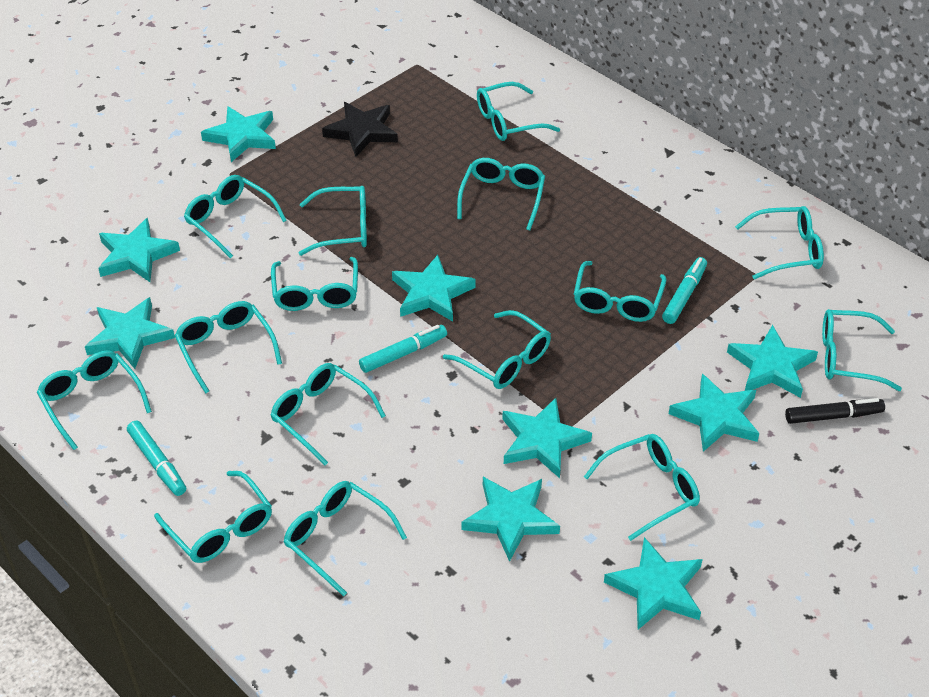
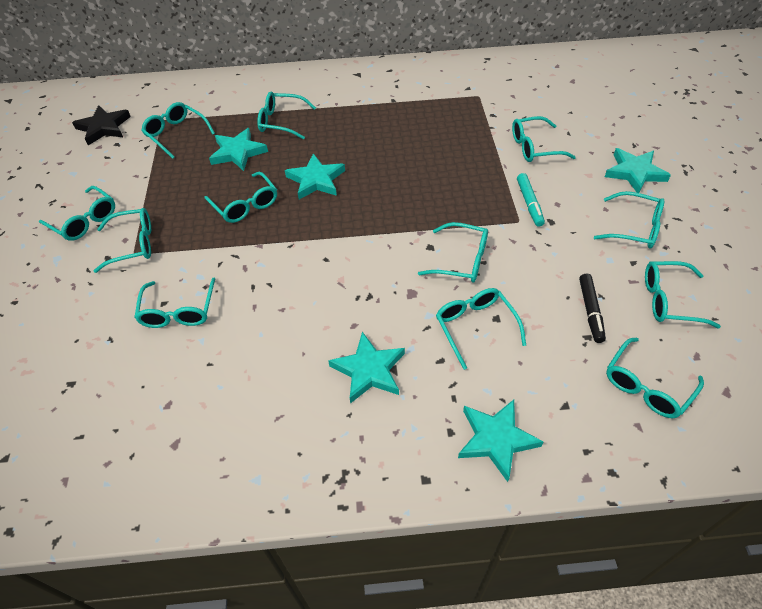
turquoise glasses: [37,351,152,450] [154,471,272,563] [174,301,282,394] [184,175,287,259] [270,363,386,465] [271,257,358,311] [283,481,407,596] [298,186,367,256] [443,310,551,389] [457,158,545,231] [477,82,560,141] [574,261,667,322] [584,434,700,541] [735,206,824,279] [822,309,902,391] = 15 -> [39,186,115,241] [94,208,151,273] [134,278,216,328] [141,102,215,159] [205,172,277,223] [257,92,316,139] [418,222,488,283] [436,288,526,370] [512,116,576,162] [594,191,664,249] [606,337,704,418] [645,261,721,328] = 12
turquoise marker: [127,421,186,496] [359,325,447,373] [662,257,707,324] = 3 -> [517,173,545,227] = 1
turquoise star: [85,297,175,369] [98,218,180,282] [201,106,276,162] [392,255,476,322] [462,477,560,562] [502,398,592,478] [604,537,703,630] [669,374,760,452] [727,325,818,398] = 9 -> [209,128,268,171] [285,153,345,199] [328,332,405,404] [458,400,544,482] [605,148,671,193] = 5

